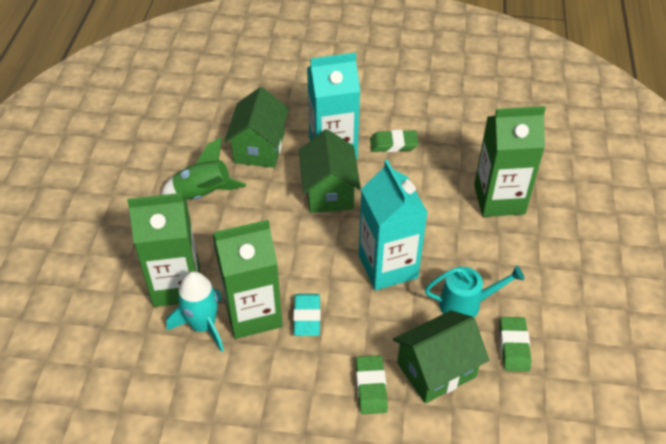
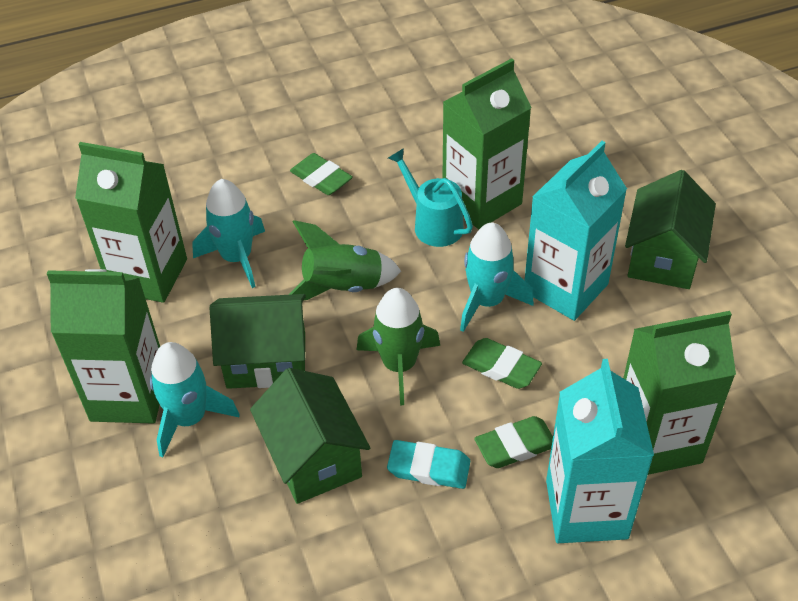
green carton: [127,193,200,307] [213,220,283,339] [474,106,546,217] = 3 -> [47,269,160,424] [75,142,187,303] [442,58,531,229] [623,311,736,475] = 4
green rocket: [160,137,246,200] = 1 -> [288,220,401,300] [357,288,440,405] = 2
turquoise rocket: [166,271,224,352] = 1 -> [150,342,239,458] [192,179,265,288] [460,222,534,332] = 3

